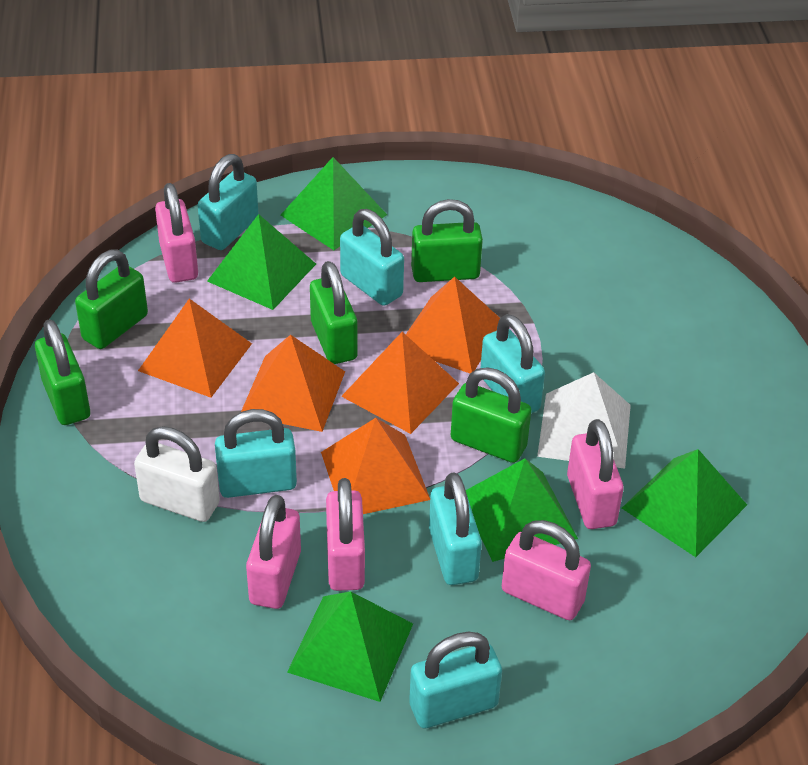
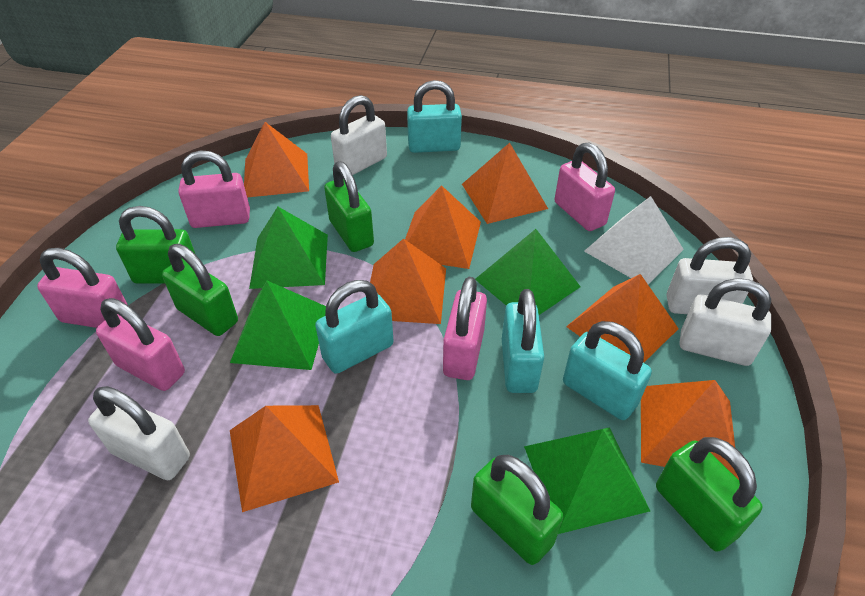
green pyramid: [207,214,316,310] [281,157,387,250] [287,591,413,702] [466,458,578,562] [622,449,747,557] = 5 -> [230,281,326,370] [249,207,328,289] [475,229,581,315] [524,427,650,534] = 4
orange pyramid: [138,299,252,398] [241,335,345,432] [321,418,430,514] [341,332,459,434] [406,276,500,373] = 5 -> [230,405,339,512] [244,122,309,197] [370,238,446,324] [405,185,481,269] [462,143,548,224] [566,274,679,363] [641,380,739,480] = 7
turquoise padlock: [198,154,259,250] [215,409,297,498] [340,209,404,306] [409,632,502,728] [429,472,482,585] [481,314,545,413] = 6 -> [315,280,394,374] [407,80,462,153] [502,289,544,393] [563,321,652,420] = 4
white padlock: [134,426,220,522] = 1 -> [88,386,190,480] [331,95,387,175] [666,237,753,314] [680,278,771,366] = 4

